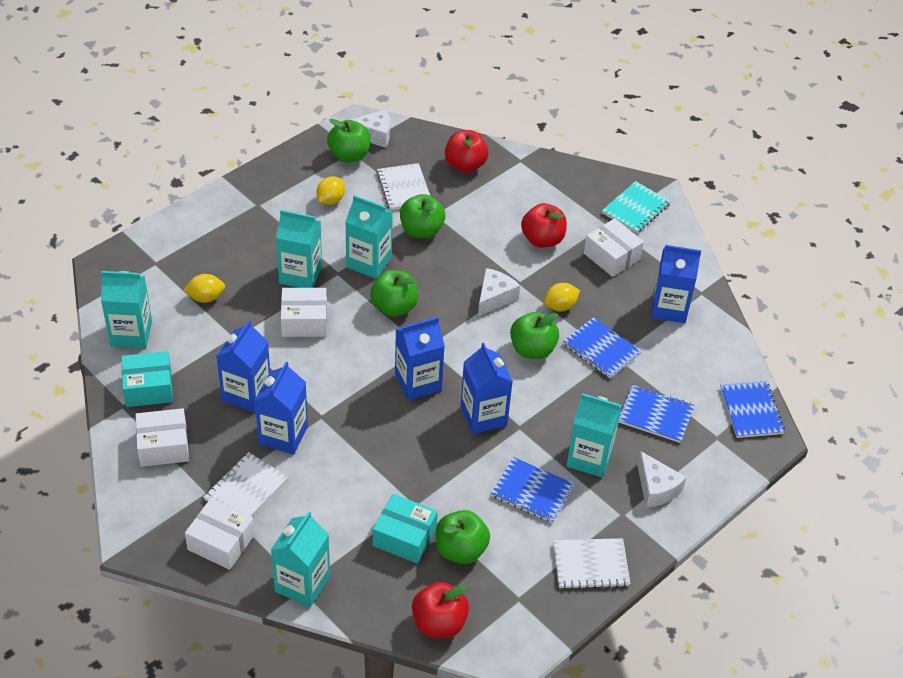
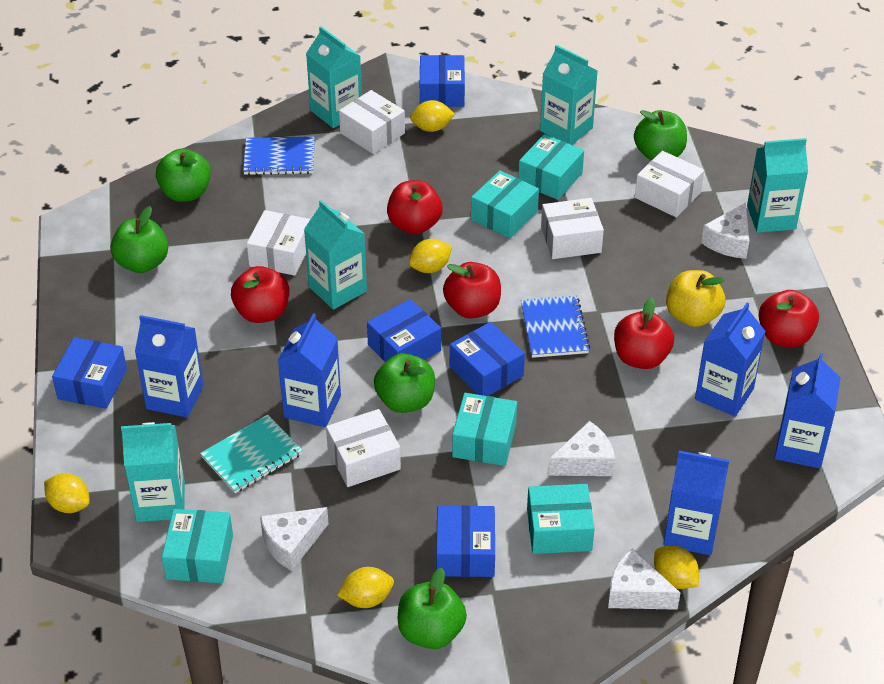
blue box: none = 0 -> [52,337,127,409] [367,299,441,362] [420,55,465,107] [436,505,495,577] [450,322,525,396] = 5
blue notebook: [491,457,575,523] [563,317,642,379] [619,385,695,443] [720,381,785,438] = 4 -> [243,136,315,175] [521,296,590,358] = 2
red apple: [412,582,469,638] [445,130,489,173] [521,203,567,248] = 3 -> [231,266,289,323] [387,180,443,234] [443,262,501,319] [614,297,674,369] [758,290,819,347] = 5
turquoise box: [121,351,173,407] [373,494,438,564] = 2 -> [162,509,233,583] [452,393,517,466] [471,170,539,239] [518,134,584,200] [527,484,595,554] = 5
white box: [136,408,189,467] [185,498,255,570] [281,288,327,337] [584,218,644,277] = 4 -> [247,210,310,276] [326,409,401,487] [339,90,405,154] [541,198,604,259] [635,151,704,217] = 5
white cheese: [351,109,390,148] [478,268,520,317] [637,451,687,508] = 3 -> [260,507,329,571] [548,421,615,476] [608,548,680,610] [701,203,749,259] = 4
white notebook: [203,452,288,517] [377,163,430,210] [553,538,631,589] = 3 -> none = 0
yellow apple: none = 0 -> [666,270,725,327] = 1
yellow lemon: [183,274,225,303] [316,176,345,205] [544,283,580,311] = 3 -> [44,473,90,513] [337,567,394,608] [409,239,452,273] [410,100,455,132] [654,546,699,589] = 5

